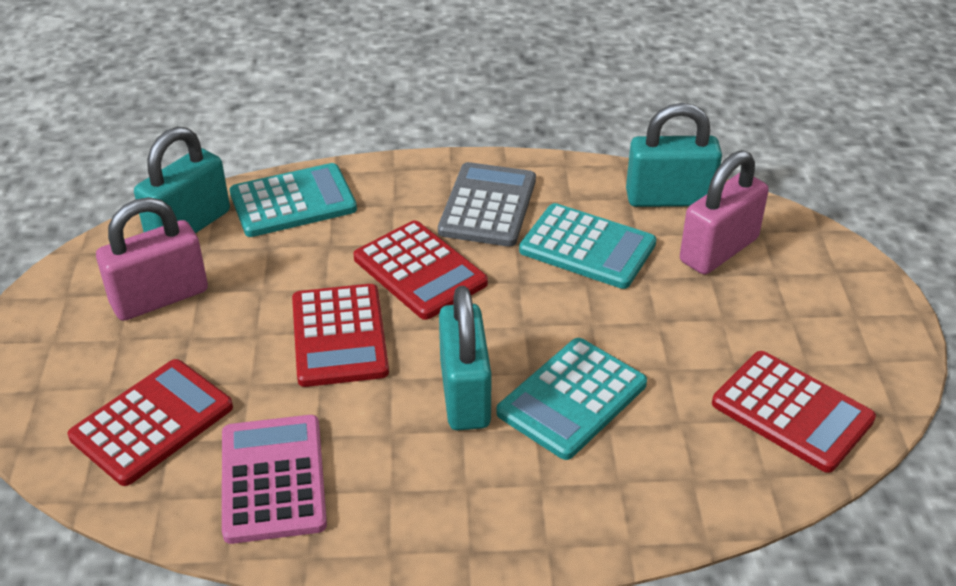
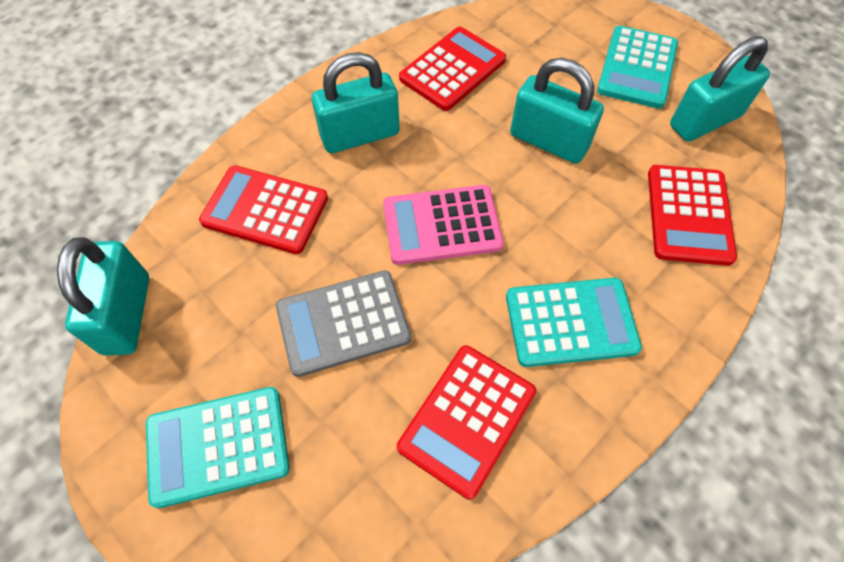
pink padlock: [96,197,208,321] [680,150,769,275] = 2 -> none = 0
turquoise padlock: [134,126,230,233] [439,286,492,430] [626,103,722,207] = 3 -> [57,237,149,356] [312,52,400,153] [510,58,604,164] [670,36,770,142] = 4

